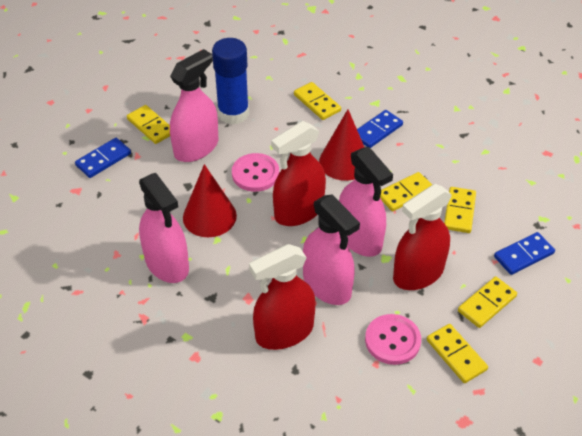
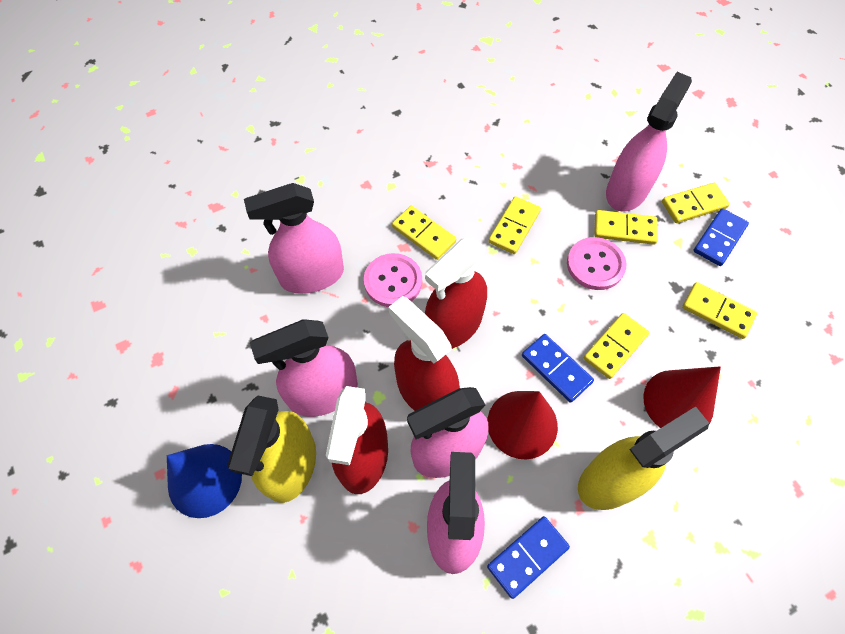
blue cone: none = 0 -> [167,444,242,518] = 1
blue glue stick: [212,38,249,125] = 1 -> none = 0
pink spray bottle: [139,173,189,283] [170,49,218,162] [303,195,360,305] [339,147,393,257] = 4 -> [244,183,344,294] [250,319,358,417] [407,387,488,478] [427,452,485,574] [606,72,692,212] = 5
yellow spray bottle: none = 0 -> [227,396,316,503] [578,406,709,510] = 2

